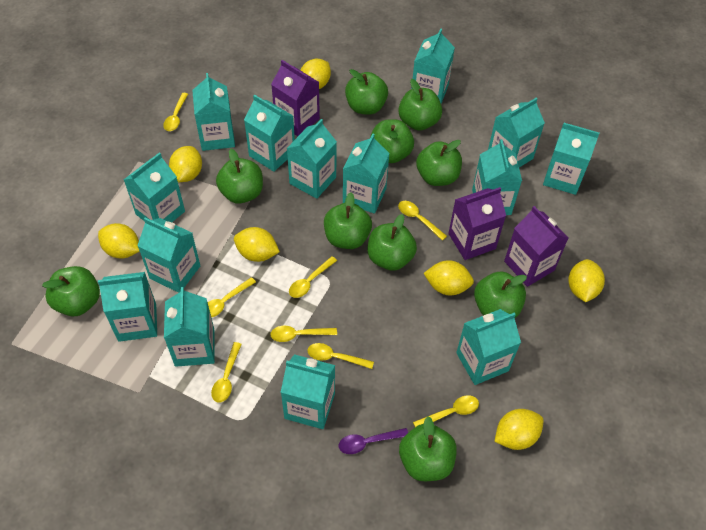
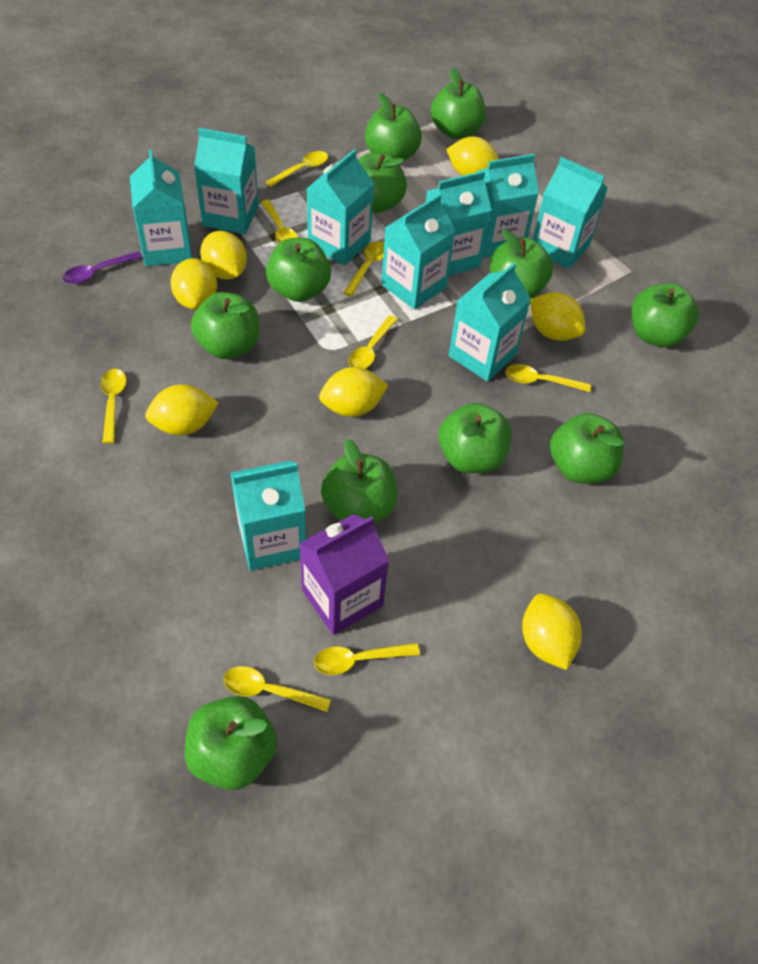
green apple: [42,266,100,316] [216,149,263,204] [324,192,372,249] [345,69,388,115] [368,214,417,271] [370,119,414,163] [398,79,442,131] [399,416,457,481] [416,140,462,186] [474,271,527,318] = 10 -> [185,696,277,790] [191,292,260,359] [266,238,331,302] [321,439,397,523] [358,152,407,213] [365,93,422,160] [431,68,486,139] [438,403,511,473] [489,229,553,299] [550,413,624,484] [631,283,699,347] = 11
purple carton: [271,60,320,136] [448,187,506,260] [504,206,568,287] = 3 -> [299,514,389,635] = 1
turquoise carton: [98,272,157,342] [124,152,185,222] [137,217,200,293] [164,287,215,367] [192,73,235,151] [244,95,295,172] [281,354,335,429] [287,119,337,199] [343,134,390,213] [411,28,455,103] [456,309,521,385] [472,139,522,215] [488,98,545,167] [543,123,599,195] = 14 -> [130,149,192,266] [194,128,259,234] [231,460,306,571] [307,149,374,266] [381,194,456,310] [426,171,492,276] [449,263,531,382] [477,154,539,258] [533,157,608,269] = 9

